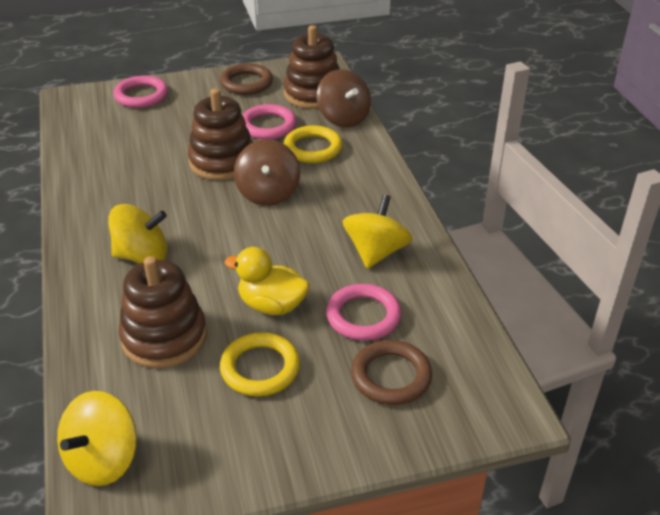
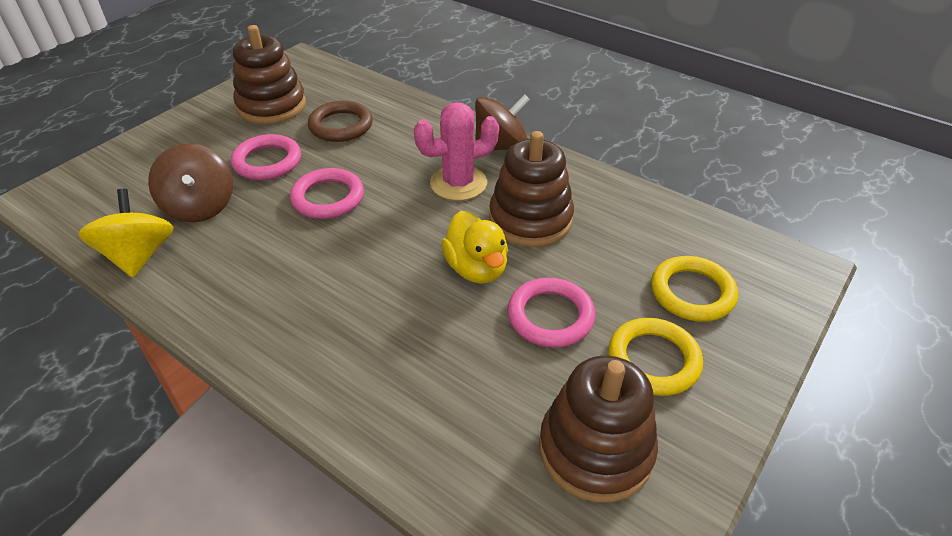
brown ring: [220,64,273,95] [351,340,432,405] = 2 -> [308,101,373,142] = 1
pink cactus: none = 0 -> [414,102,499,201] = 1
yellow spinning top: [57,391,137,486] [108,204,167,264] [343,194,413,269] = 3 -> [78,189,174,278] = 1

